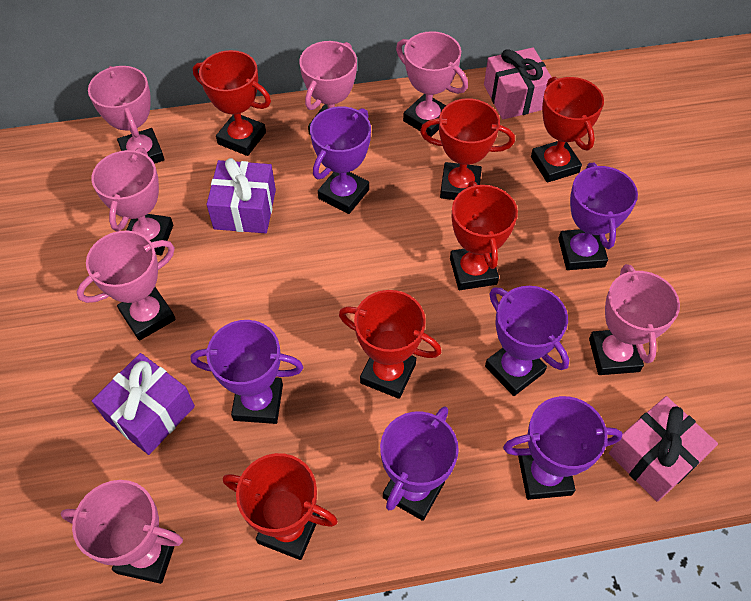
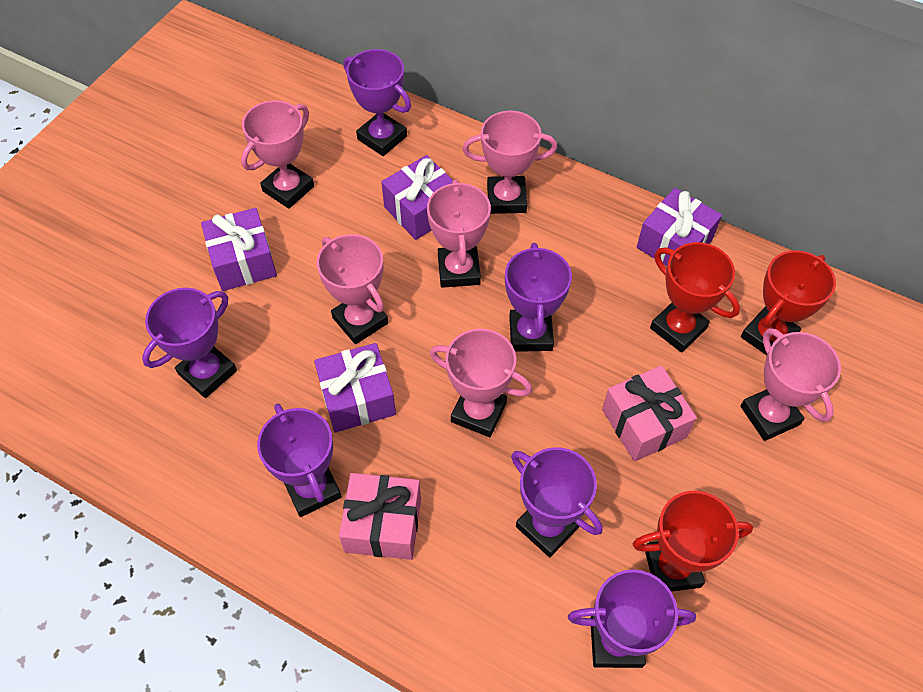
pink trophy: [60,480,183,584] [77,230,176,341] [88,66,165,164] [91,147,173,255] [299,41,357,135] [396,31,468,137] [589,264,680,375] = 7 -> [241,100,314,209] [317,234,388,344] [427,180,491,288] [430,328,532,437] [463,111,557,214] [740,328,841,441] = 6
purple gift: [92,353,195,455] [206,158,276,233] = 2 -> [201,208,277,291] [314,343,396,433] [381,155,453,240] [637,188,722,266] = 4
red trophy: [193,50,271,156] [223,453,338,560] [339,290,441,399] [420,98,515,200] [450,181,518,290] [531,77,604,183] = 6 -> [633,491,753,592] [650,242,740,353] [741,250,836,355] = 3

